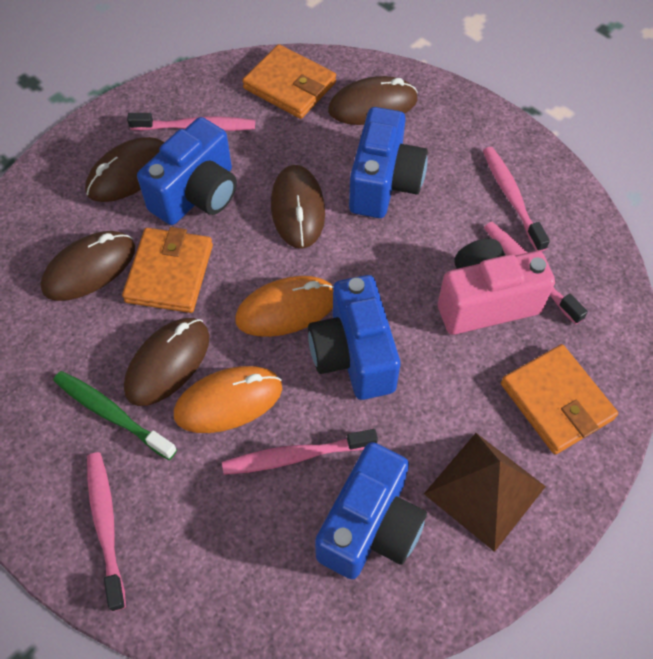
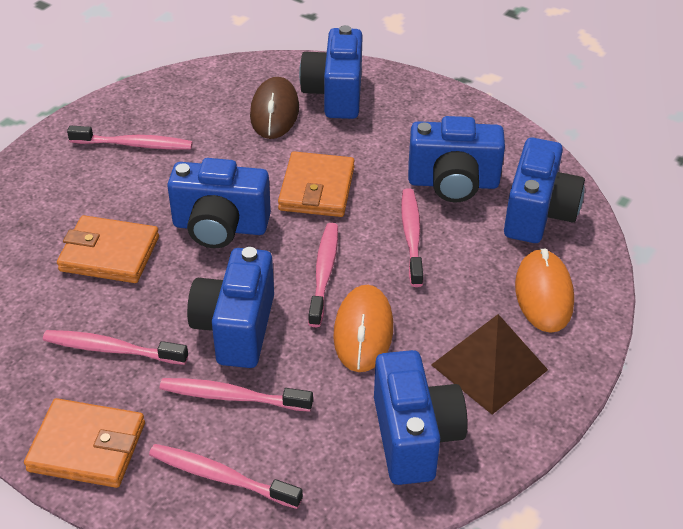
blue camera: [137,117,237,225] [308,275,400,400] [315,442,427,579] [349,107,428,218] = 4 -> [167,158,271,248] [187,247,274,368] [299,25,363,119] [374,350,468,485] [408,116,505,203] [504,138,585,243] = 6
brown mouse: [41,231,135,301] [85,137,164,202] [124,318,209,406] [271,165,325,249] [328,76,418,125] = 5 -> [250,77,299,139] = 1
green toothbrush: [53,371,177,460] = 1 -> none = 0
pink camera: [438,239,555,335] = 1 -> none = 0
pink toothbrush: [87,452,126,611] [127,113,255,131] [222,429,378,475] [483,147,550,252] [484,222,588,325] = 5 -> [43,330,188,365] [67,125,193,150] [149,444,303,509] [160,378,313,412] [308,223,338,327] [401,188,423,287] = 6

